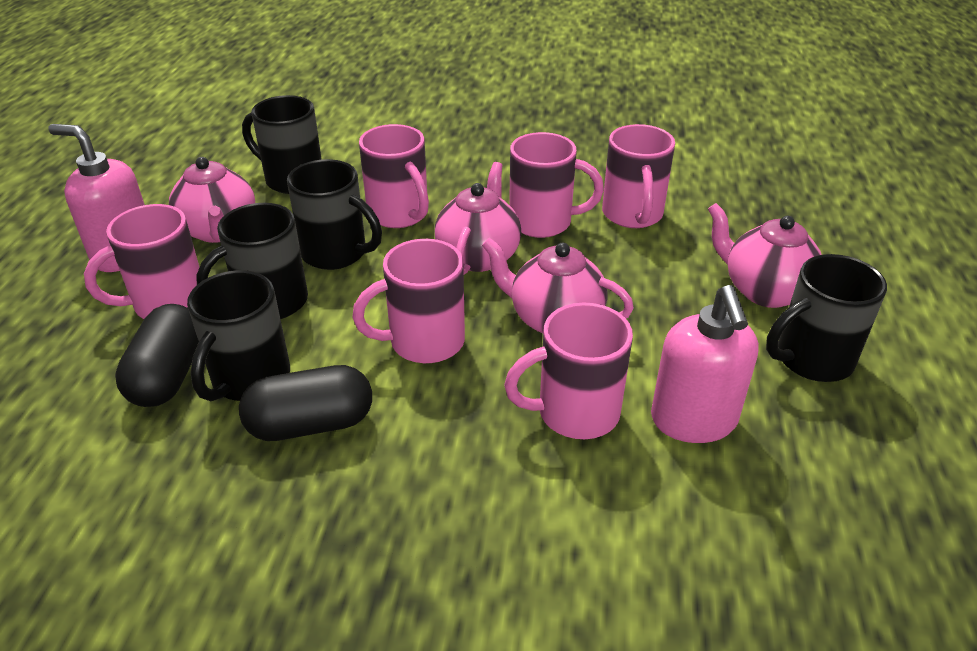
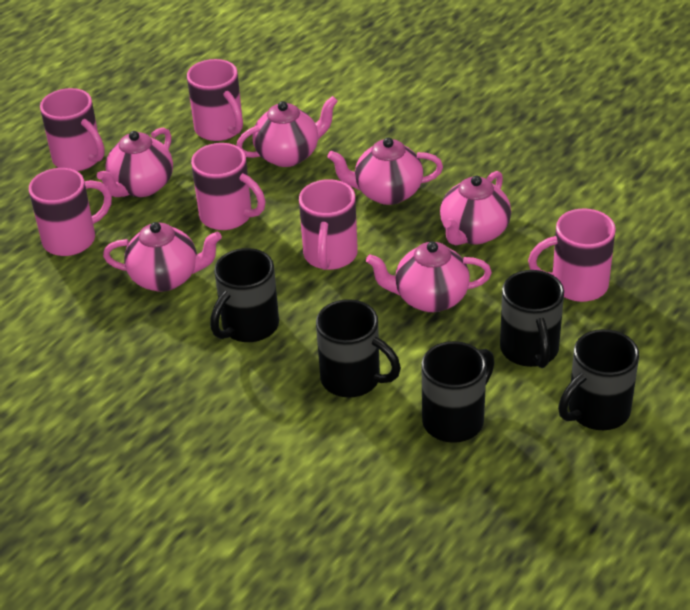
black capsule: [115,304,199,407] [239,365,372,441] = 2 -> none = 0
pink soap dispenser: [48,124,145,272] [651,285,759,443] = 2 -> none = 0
pink teapot: [169,157,255,243] [435,162,521,275] [482,238,634,334] [708,203,822,308] = 4 -> [97,128,173,197] [103,222,222,292] [236,96,338,167] [327,137,443,205] [366,241,492,312] [440,171,511,245] = 6

